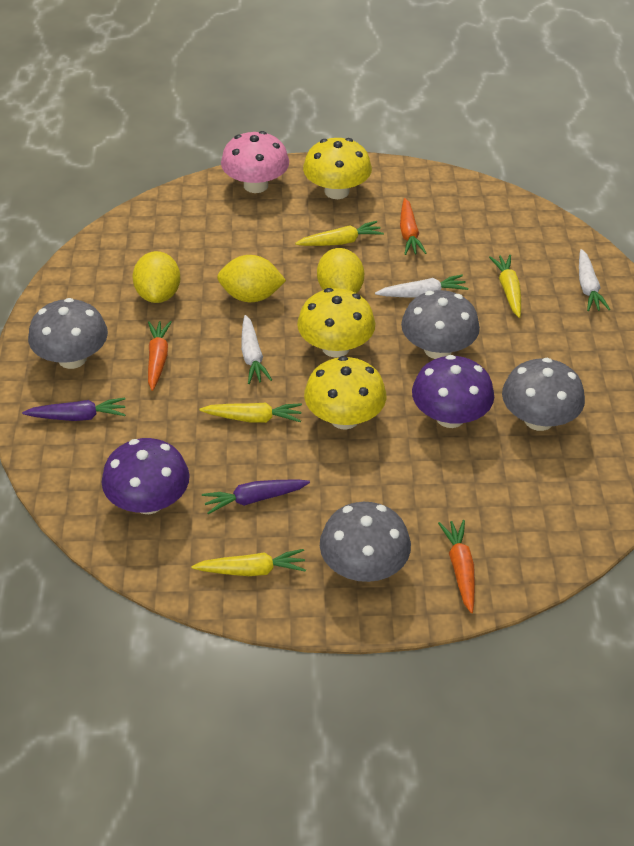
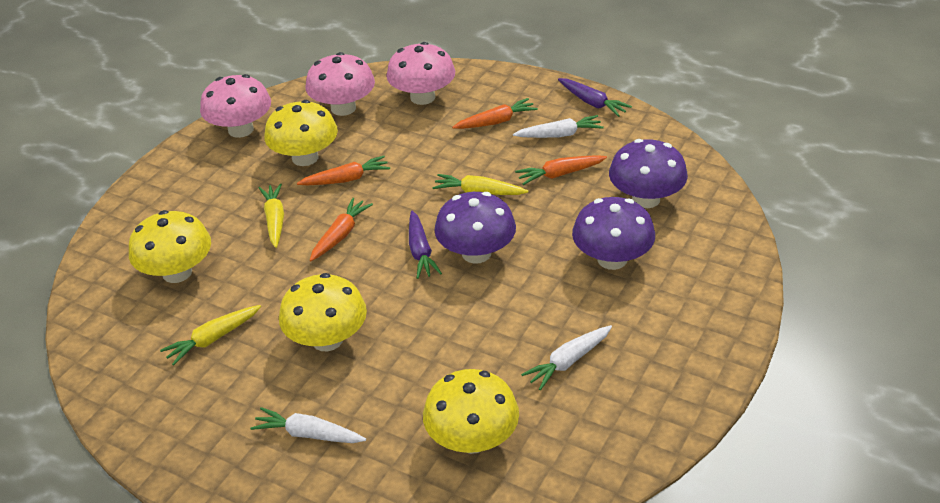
grey mushroom: [28,298,108,369] [320,502,411,582] [401,290,480,359] [502,358,585,431] = 4 -> none = 0
orange carrot: [148,321,171,391] [400,198,426,255] [438,520,475,613] = 3 -> [297,156,390,185] [310,198,373,261] [452,98,538,129] [515,155,607,185] = 4
pink mushroom: [221,131,289,193] = 1 -> [200,74,271,138] [305,52,375,116] [386,42,455,105] = 3
purple mushroom: [102,438,190,514] [412,355,494,428] = 2 -> [434,192,516,264] [572,197,655,270] [609,139,688,208] = 3
yellow carrot: [191,549,306,576] [199,403,302,423] [295,221,384,246] [489,255,521,318] = 4 -> [160,305,261,366] [259,183,284,248] [433,174,528,195] = 3
yellow lemon: [132,251,180,303] [217,255,286,302] [317,248,364,293] = 3 -> none = 0
yellow mushroom: [297,288,375,358] [303,138,372,199] [304,356,386,430] = 3 -> [129,210,211,283] [264,100,338,166] [279,273,367,351] [423,369,519,454] = 4

